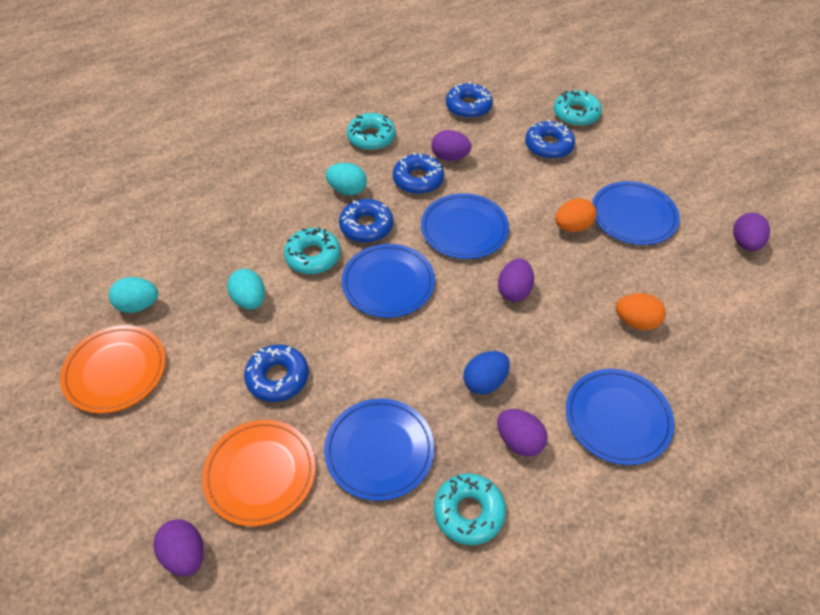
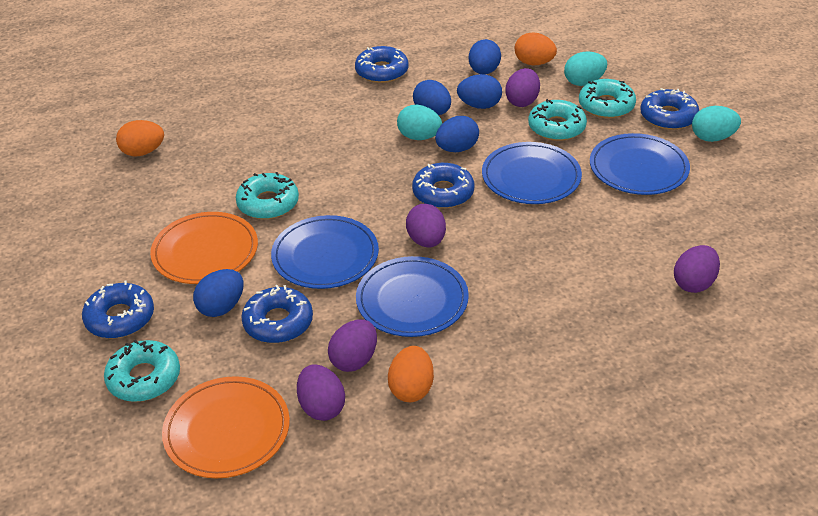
blue egg: [463,351,510,395] = 1 -> [193,269,244,317] [413,80,451,115] [435,116,479,152] [457,74,502,109] [469,39,501,75] = 5
blue plate: [324,399,435,501] [342,244,435,318] [421,193,509,259] [566,369,675,465] [592,181,680,245] = 5 -> [271,215,379,289] [356,256,469,337] [482,142,582,204] [590,133,690,195] = 4
orange egg: [555,198,597,232] [616,293,666,330] = 2 -> [116,120,164,156] [388,346,434,402] [515,32,557,65] = 3

